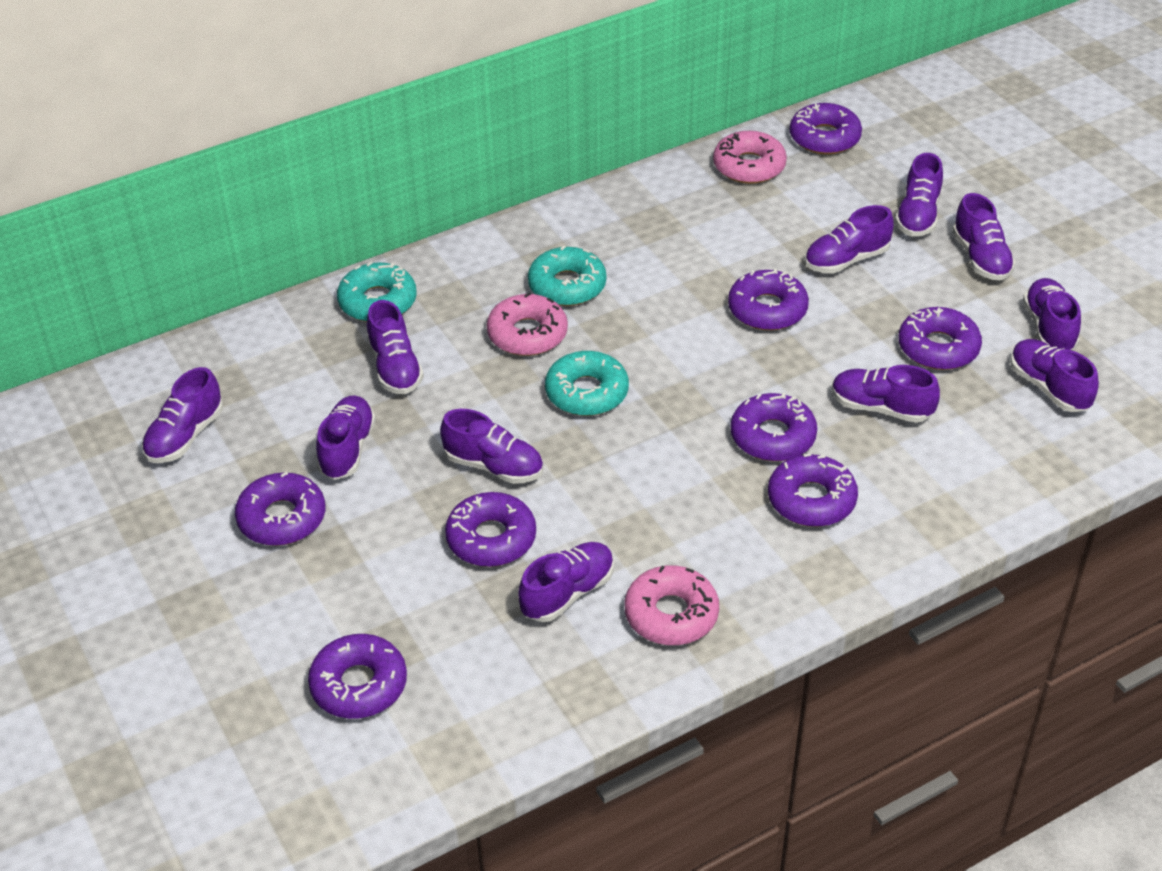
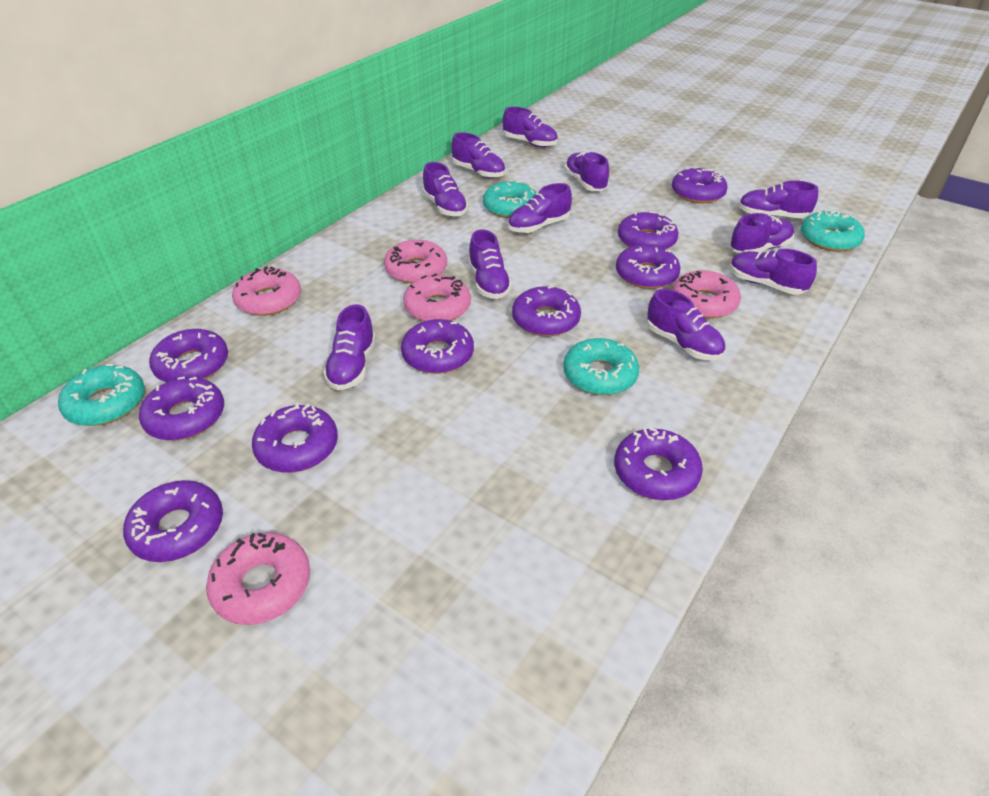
pink donut: [487,293,568,356] [625,565,719,645] [713,131,787,184] = 3 -> [206,532,310,625] [232,266,301,316] [384,240,447,283] [403,274,471,321] [672,270,741,318] = 5
purple donut: [235,472,325,546] [308,634,407,719] [445,492,536,567] [728,269,809,331] [730,393,817,461] [768,453,858,527] [790,103,862,155] [898,307,982,370] = 8 -> [123,480,223,562] [139,376,224,441] [149,329,228,382] [252,403,338,473] [401,319,474,374] [512,286,581,336] [614,428,703,500] [616,244,680,289] [618,211,678,249] [672,167,728,203] = 10
turquoise donut: [337,262,417,322] [528,245,606,306] [545,351,629,416] = 3 -> [58,364,145,426] [483,181,536,218] [563,338,639,395] [801,209,865,252] = 4

